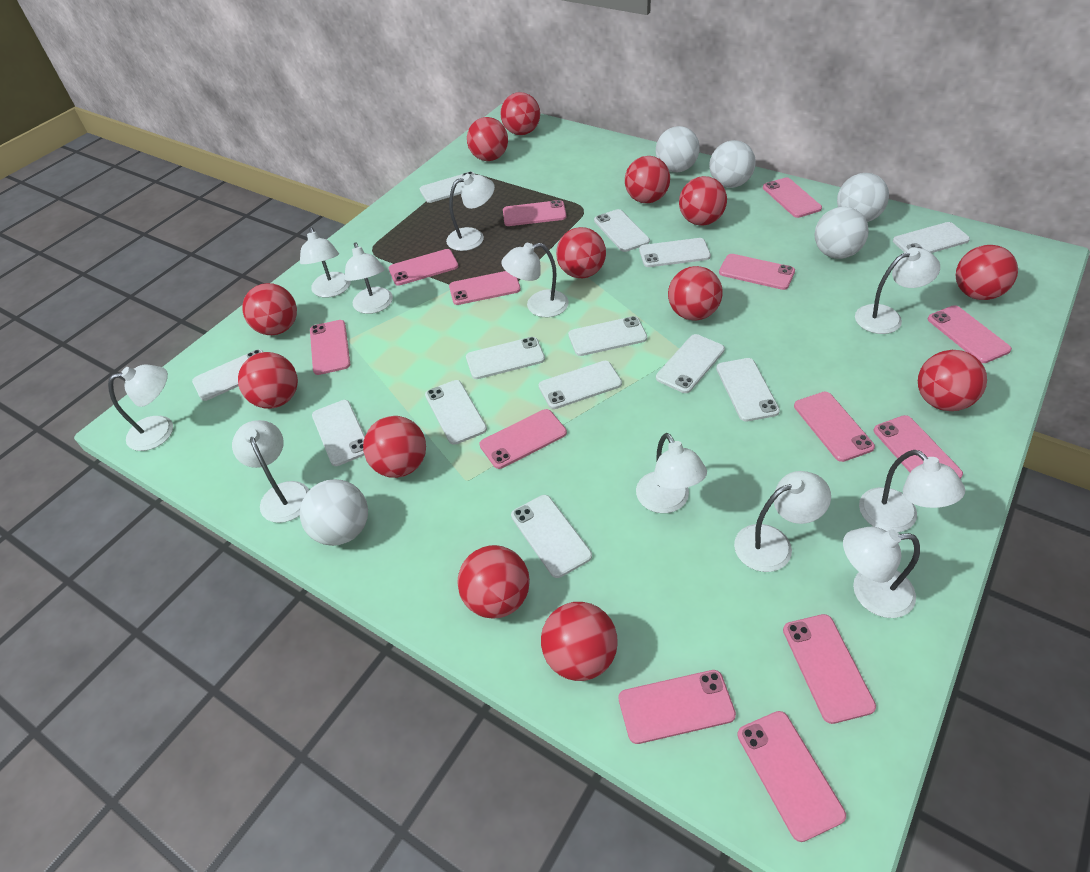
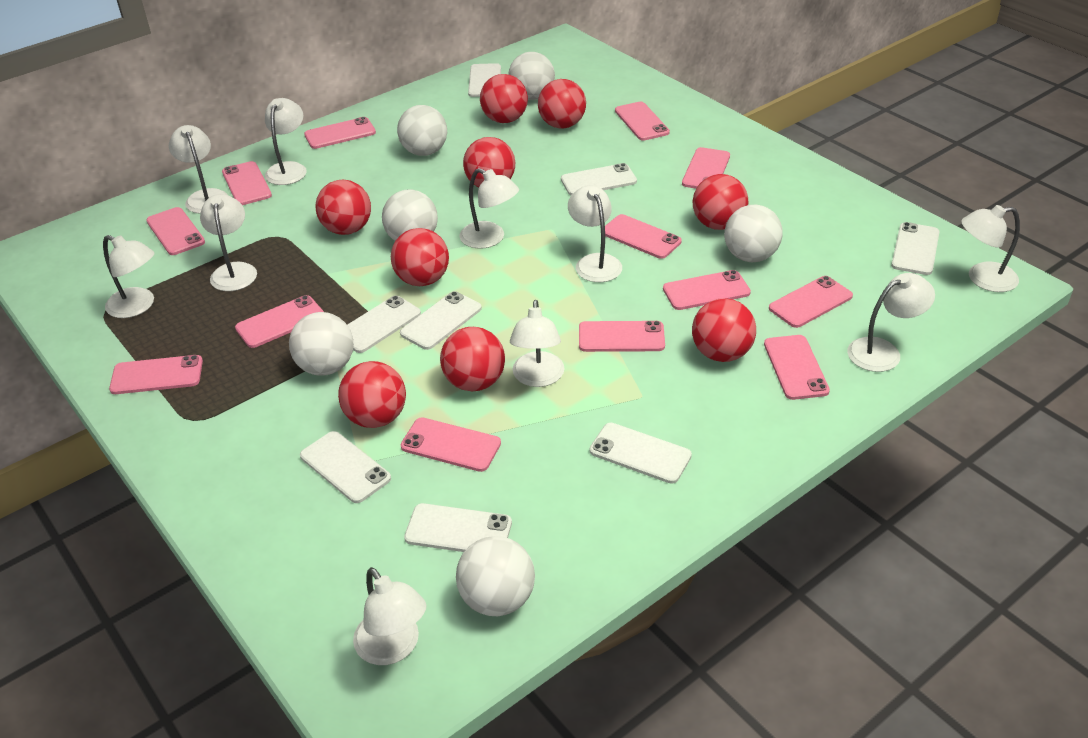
red ball: [238,352,298,409] [242,283,297,335] [363,416,426,478] [457,545,530,618] [467,117,508,161] [500,92,540,135] [541,602,618,681] [556,227,606,278] [625,156,670,203] [668,266,723,320] [679,176,727,226] [918,350,987,411] [955,245,1018,300] = 13 -> [315,180,371,235] [338,361,406,428] [391,228,449,286] [440,327,505,391] [463,137,515,187] [480,74,528,123] [538,79,586,128] [692,298,756,362] [693,174,748,230] = 9
white ball: [300,479,368,546] [656,126,700,172] [709,140,756,188] [814,207,869,259] [837,173,889,222] = 5 -> [289,312,354,376] [382,190,438,241] [397,105,447,156] [456,536,535,616] [509,52,555,100] [724,205,782,262] = 6
white lamp: [108,365,173,451] [232,420,309,523] [300,227,350,298] [345,242,393,314] [446,174,495,251] [501,243,569,317] [636,433,707,513] [734,471,831,572] [843,527,920,618] [855,248,940,334] [859,450,965,532] = 11 -> [103,235,155,318] [169,125,228,213] [200,194,257,291] [265,98,307,185] [353,567,427,665] [460,168,519,249] [510,300,564,387] [568,185,622,282] [847,273,935,372] [961,205,1020,292] = 10
white phone: [192,349,263,401] [312,400,365,466] [420,172,476,203] [425,380,487,445] [466,337,545,379] [511,495,592,578] [539,361,622,409] [568,316,647,356] [594,209,650,252] [639,238,711,267] [656,334,725,393] [716,358,780,422] [893,222,970,253] = 13 -> [300,431,391,503] [347,295,421,353] [400,291,482,350] [404,503,512,552] [468,63,501,97] [561,163,637,195] [590,423,692,484] [891,222,939,275] = 8

